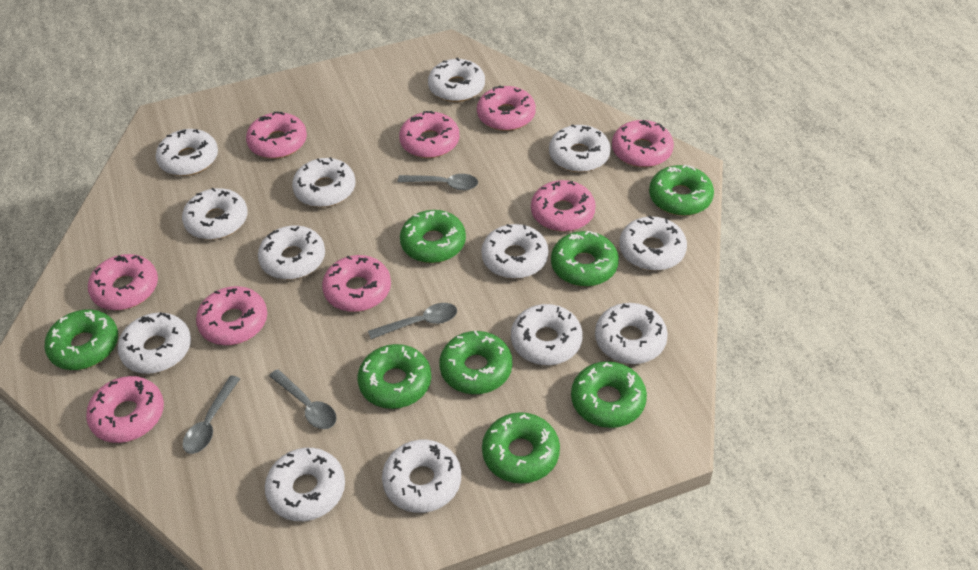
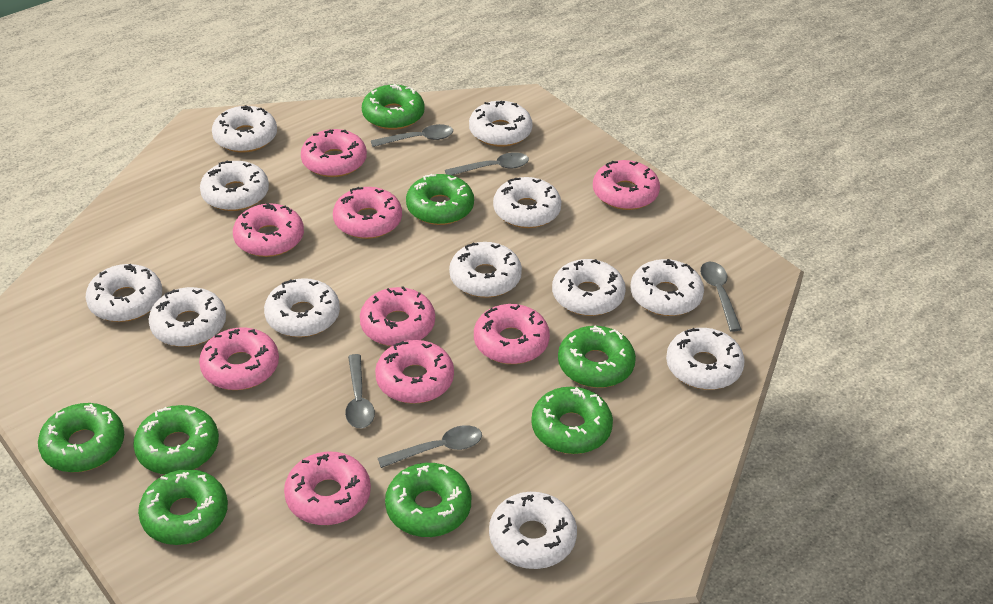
grey spoon: [183,375,240,454] [269,369,337,429] [368,303,457,339] [398,174,478,190] = 4 -> [345,354,375,428] [371,124,453,147] [378,425,482,468] [445,152,529,175] [700,262,742,332] = 5
white donut: [117,312,191,374] [156,129,218,176] [182,188,248,240] [258,225,325,280] [265,448,345,521] [292,157,356,207] [382,440,461,513] [428,57,485,102] [481,224,549,279] [511,304,583,365] [549,124,611,172] [595,303,668,364] [619,216,687,271] = 13 -> [86,264,162,322] [148,287,226,347] [200,160,269,211] [212,105,277,152] [264,278,340,337] [449,242,522,298] [469,101,532,147] [489,492,577,569] [493,177,561,228] [552,259,626,316] [630,259,704,316] [666,328,745,390] = 12

